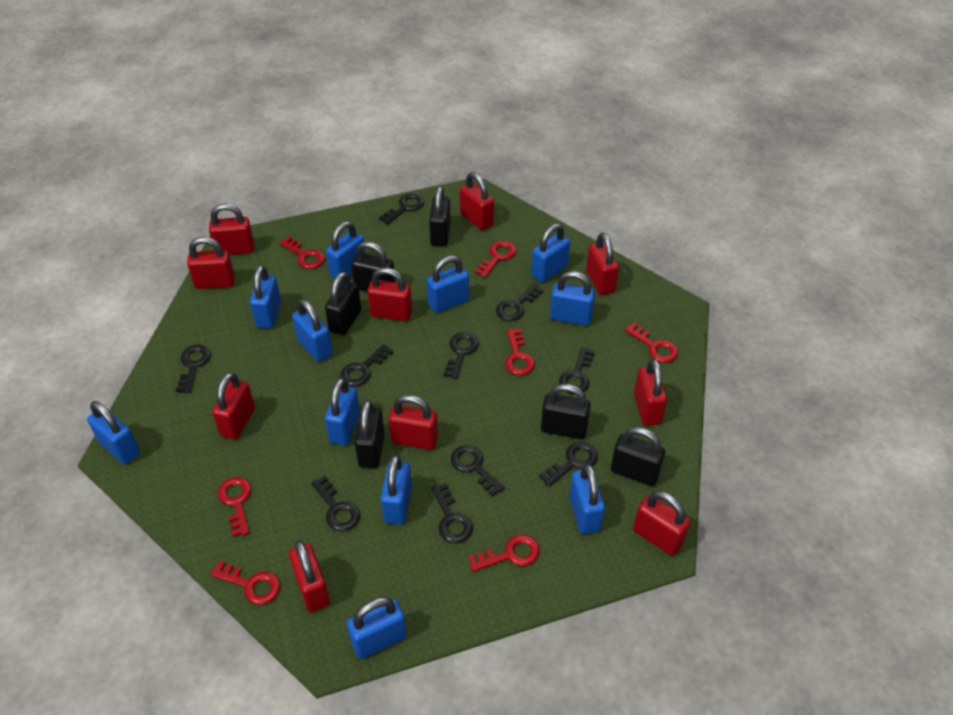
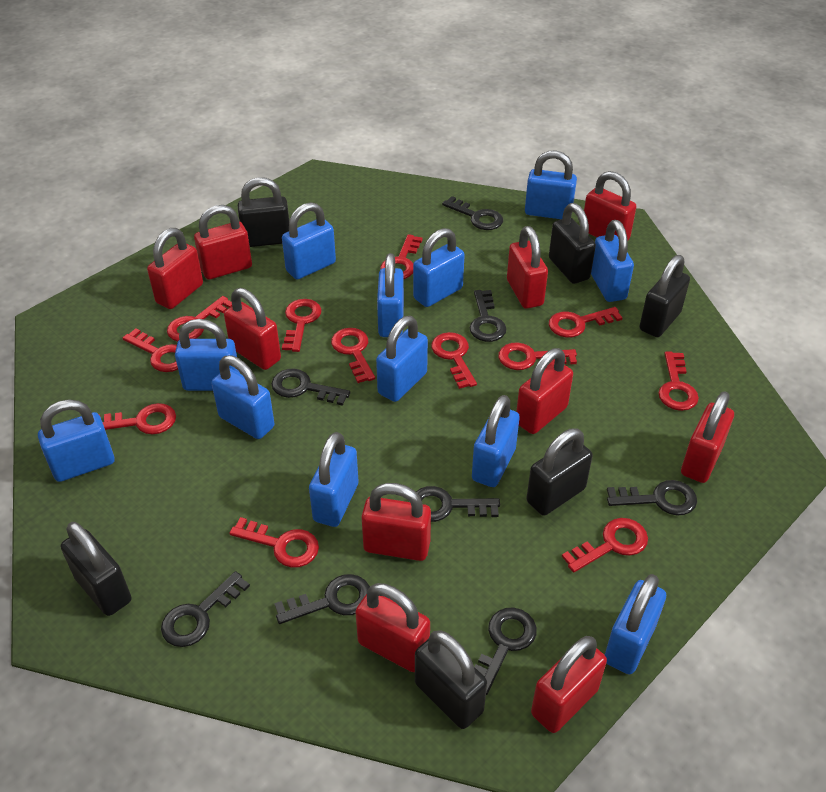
black key: [176,345,211,393] [311,476,360,531] [340,344,393,386] [379,193,424,224] [431,483,473,543] [444,332,479,379] [451,445,505,497] [496,284,543,321] [539,442,598,487] [559,347,595,394] = 10 -> [161,571,250,647] [271,369,350,406] [274,574,370,624] [416,486,500,522] [442,196,503,230] [470,290,507,342] [474,607,537,695] [607,480,697,516] = 8
blue padlock: [87,401,140,464] [250,265,281,329] [292,299,333,362] [325,378,360,445] [326,221,366,281] [347,597,407,659] [381,455,412,525] [426,256,469,313] [531,223,570,283] [550,271,595,326] [569,464,605,534] = 11 -> [38,399,115,482] [175,319,240,391] [211,355,275,439] [282,202,336,279] [309,432,359,527] [376,316,428,402] [377,253,404,337] [413,228,465,307] [472,395,520,487] [525,150,577,219] [591,220,634,302] [605,574,666,675] = 12
red key: [210,561,280,605] [218,477,251,537] [279,236,325,269] [468,535,540,572] [475,241,516,278] [505,329,535,375] [625,323,678,363] = 7 -> [99,403,176,434] [123,328,178,372] [167,296,232,342] [229,517,319,568] [282,299,322,352] [331,328,375,383] [380,234,423,279] [431,332,477,389] [498,342,577,370] [549,307,623,338] [562,518,648,573] [658,351,699,411] = 12

